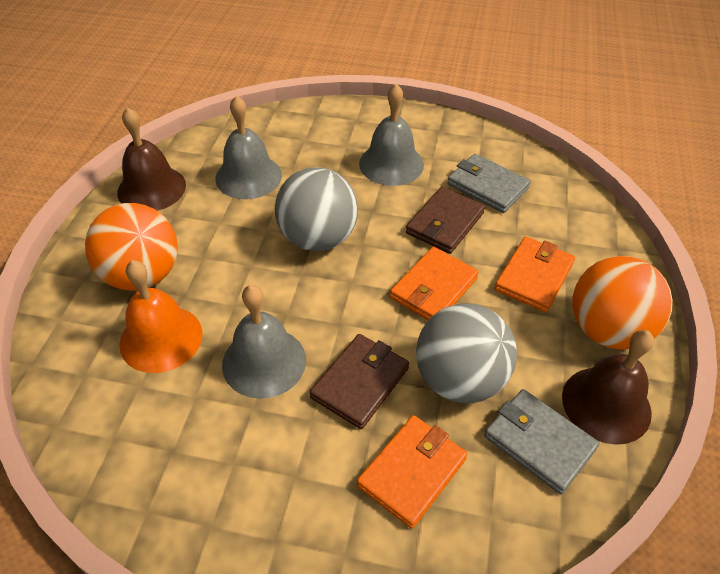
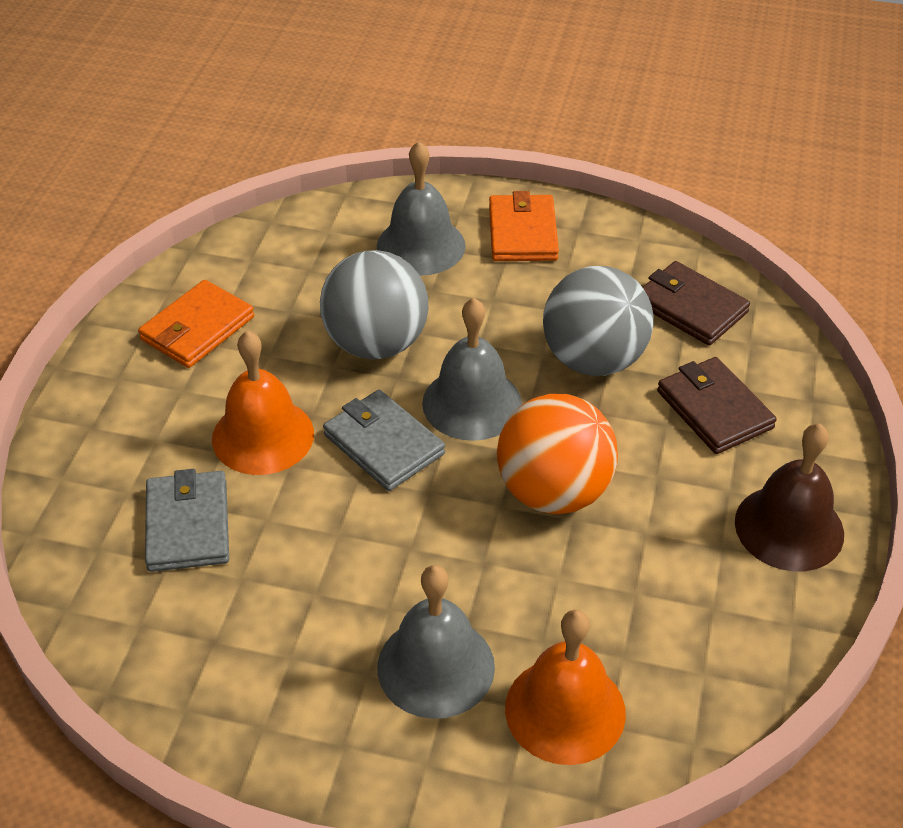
brown bell: [117,107,186,211] [562,330,654,445] = 2 -> [735,423,844,572] = 1
orange ball: [85,203,178,291] [572,256,673,350] = 2 -> [497,394,618,514] = 1
orange bell: [119,260,203,373] = 1 -> [212,331,314,475] [505,610,626,765] = 2
orange wallet: [357,415,468,529] [390,247,479,320] [494,237,575,312] = 3 -> [138,280,254,368] [489,191,559,261] = 2

